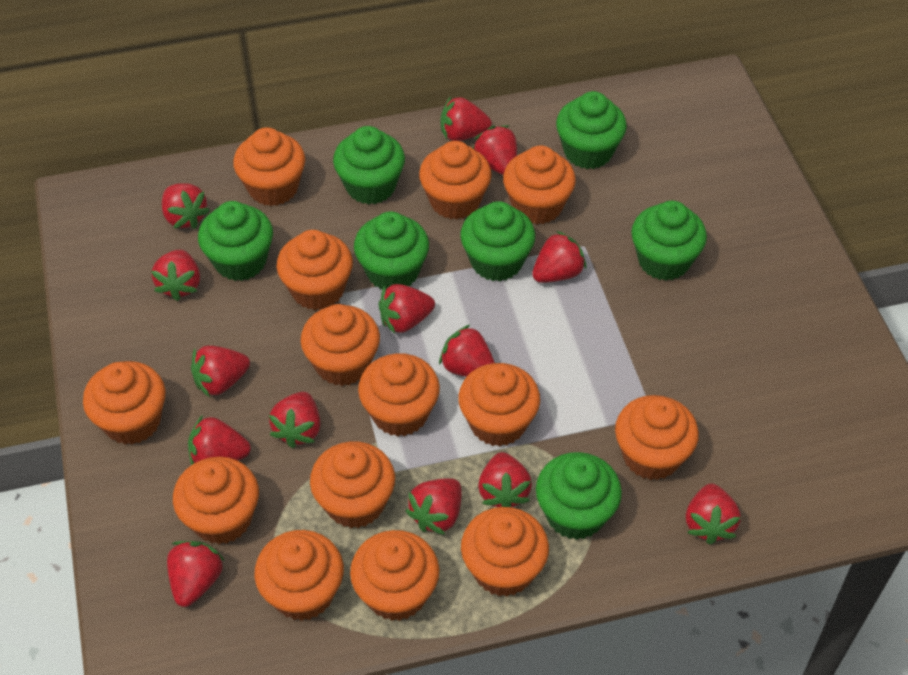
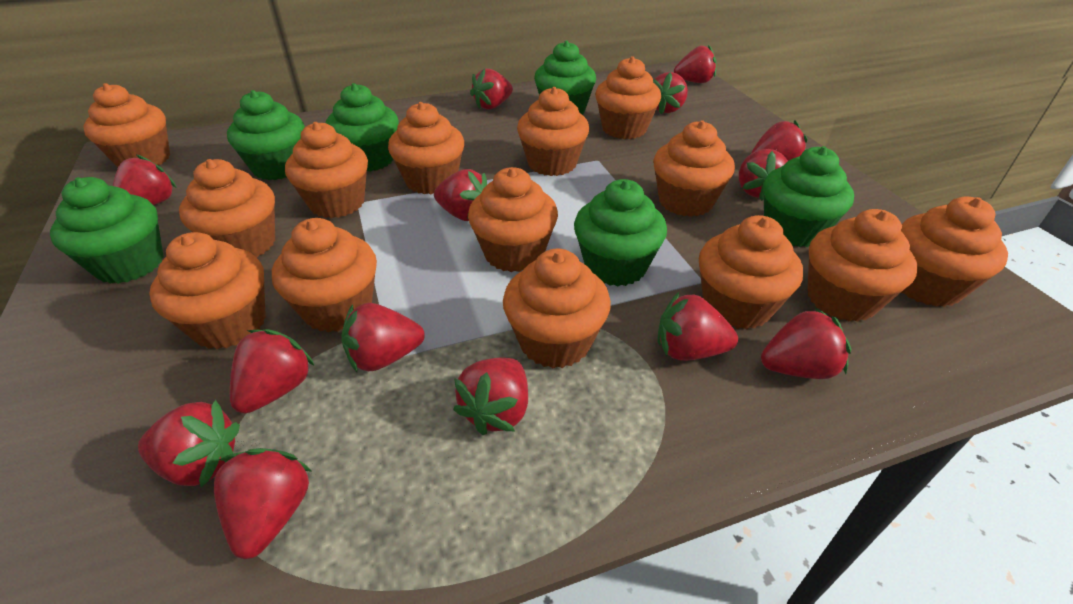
green cupcake: [198,201,273,281] [333,126,405,205] [354,212,429,290] [460,201,535,281] [536,452,622,540] [556,91,627,169] [631,201,707,281] = 7 -> [50,177,164,284] [227,90,305,180] [326,83,399,172] [534,41,596,114] [574,179,667,286] [763,146,854,247] = 6

